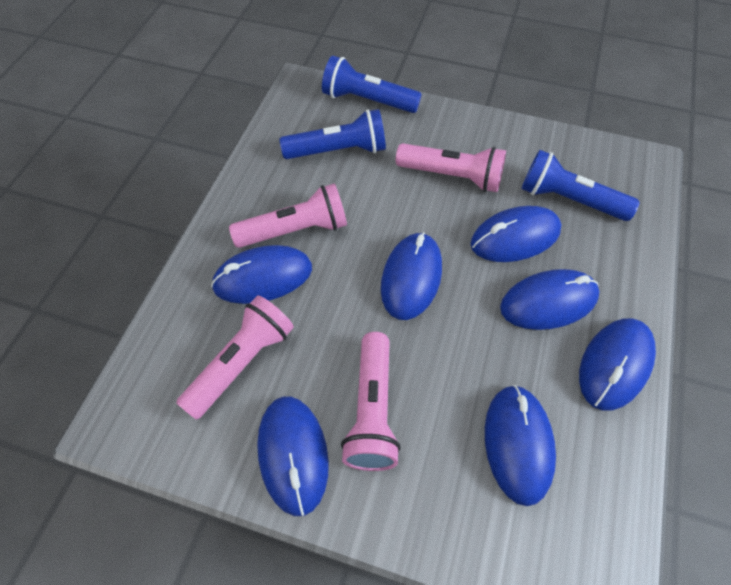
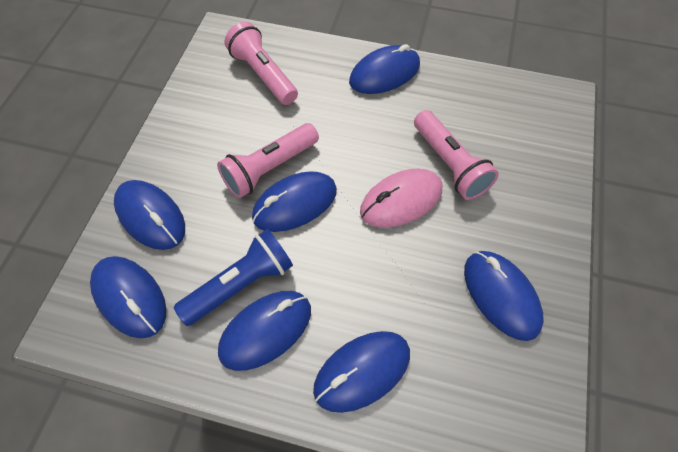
blue flashlight: [280,109,386,159] [322,56,422,113] [521,150,640,221] = 3 -> [174,229,293,326] = 1
pink flashlight: [176,295,294,420] [229,183,347,248] [341,332,401,471] [396,143,506,192] = 4 -> [217,123,319,198] [224,22,298,105] [414,110,499,200] = 3
pink mouse: none = 0 -> [360,169,442,228] = 1

